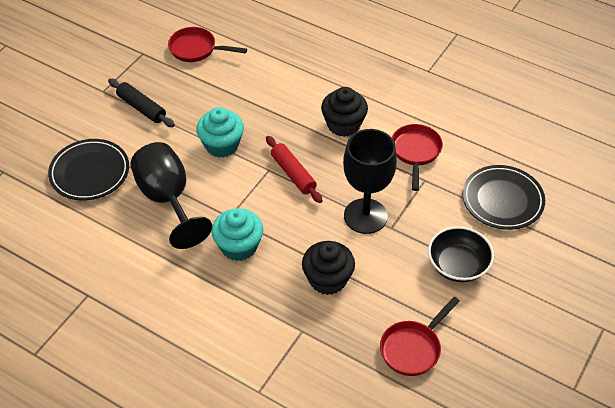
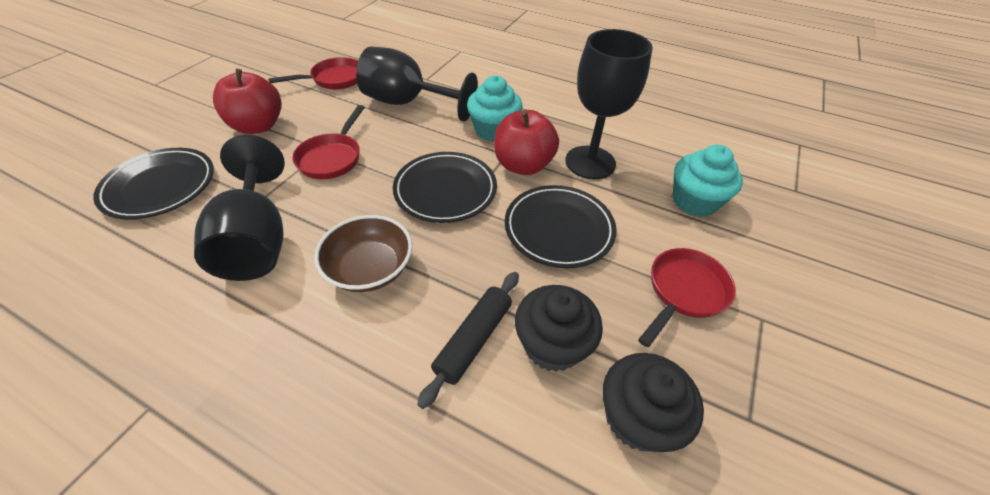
black bowl: [428,226,494,282] = 1 -> none = 0
black goblet: [130,142,212,249] [343,129,397,234] = 2 -> [194,135,285,281] [356,46,478,122] [565,29,653,179] = 3
black plate: [48,139,129,200] [462,165,545,230] = 2 -> [93,148,214,219] [393,152,497,223] [505,185,617,268] = 3
brown bowl: none = 0 -> [314,215,412,292] = 1
red apple: none = 0 -> [213,69,282,134] [494,110,559,175] = 2
red rolling pin: [266,136,322,203] = 1 -> none = 0

